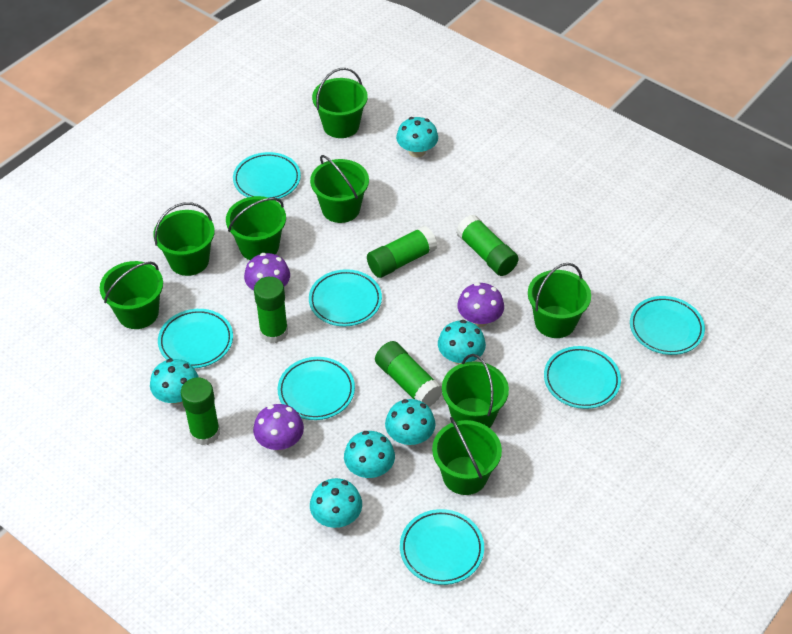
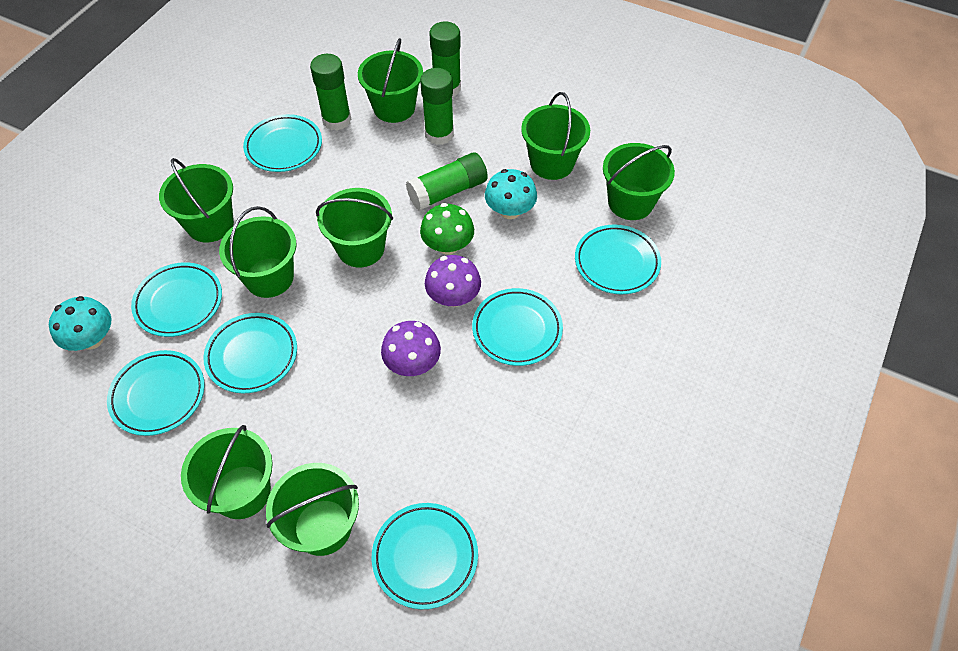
green glue stick: [181,377,220,445] [254,277,288,343] [367,226,437,278] [375,341,442,407] [456,214,519,276] = 5 -> [310,54,352,131] [406,153,488,210] [420,68,454,145] [429,21,461,97] = 4
green mushroom: none = 0 -> [420,203,474,255] = 1
purple mushroom: [244,253,290,291] [253,404,304,450] [457,282,504,327] = 3 -> [381,321,441,376] [425,255,481,307] = 2
turquoise mushroom: [150,359,199,404] [310,478,362,528] [344,431,395,478] [385,399,435,445] [396,117,438,157] [438,320,486,365] = 6 -> [49,296,112,351] [485,169,537,219] = 2

